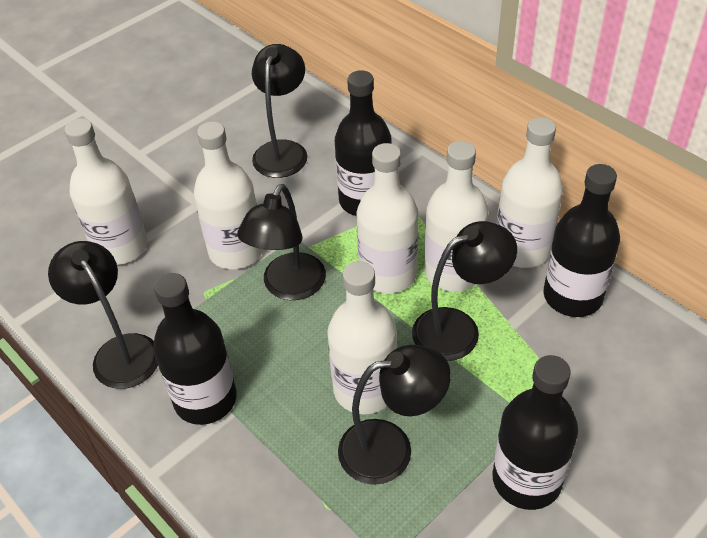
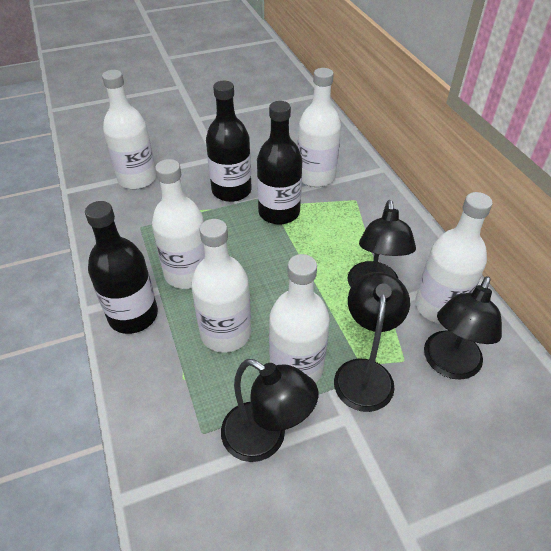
black bottle: [153,273,237,425] [335,70,392,216] [492,355,578,510] [543,164,620,317] = 4 -> [85,201,158,334] [206,81,252,202] [257,101,302,225] = 3
black lamp: [48,241,158,389] [237,184,326,300] [252,44,307,178] [338,345,451,485] [412,221,517,361] = 5 -> [221,359,319,462] [334,272,410,412] [347,200,416,287] [424,276,502,380] = 4

